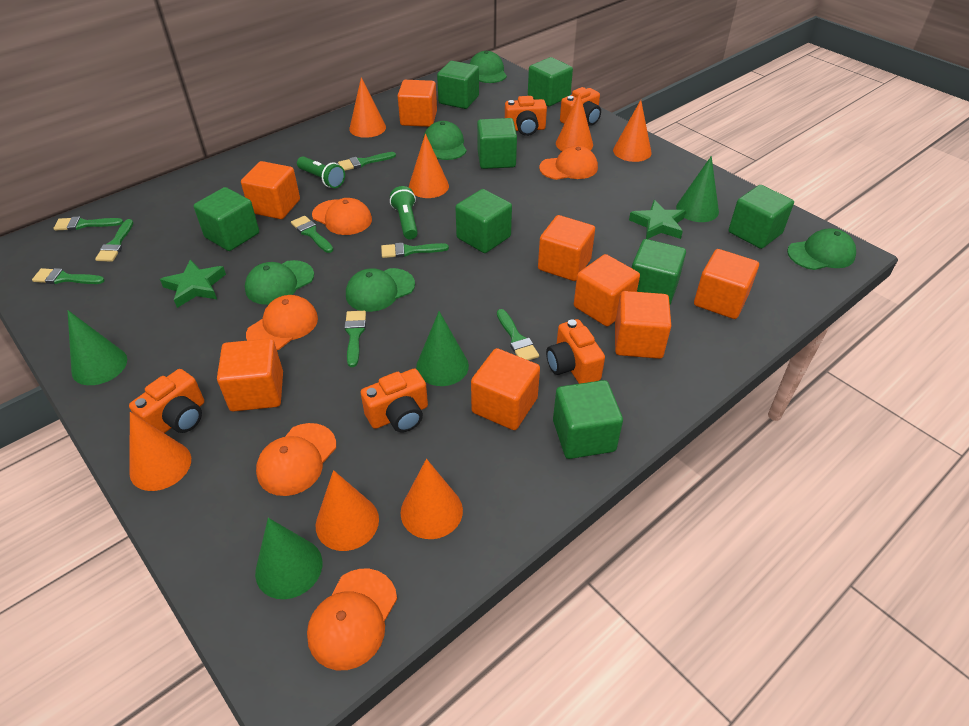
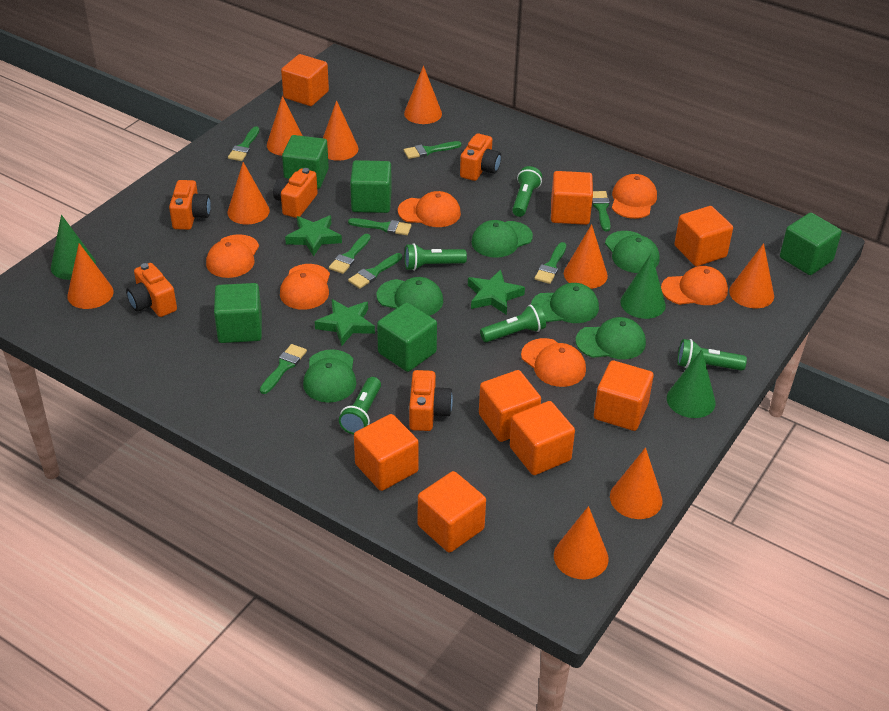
green cap: [245,260,314,305] [346,268,415,312] [423,121,467,160] [470,51,507,83] [787,229,856,270] = 5 -> [303,349,356,403] [377,277,443,316] [471,220,533,258] [531,283,599,323] [576,317,646,359] [605,231,660,273] = 6
green cone: [67,310,127,385] [255,518,322,599] [416,311,469,386] [676,156,719,222] = 4 -> [51,215,96,280] [620,253,666,319] [667,350,716,418] = 3
green cube: [194,187,259,251] [437,61,479,109] [455,189,512,253] [477,118,517,169] [528,57,573,106] [553,380,623,459] [632,239,686,304] [729,185,794,249] = 8 -> [214,283,262,343] [282,135,329,189] [350,160,392,213] [377,302,437,372] [780,213,842,275] = 5
green flashlight: [297,156,345,188] [390,186,418,239] = 2 -> [339,377,381,434] [405,243,467,271] [480,303,546,342] [512,166,542,217] [677,339,747,371] = 5
green star: [160,259,226,308] [629,200,686,239] = 2 -> [285,216,342,256] [315,299,375,346] [468,270,525,315] = 3
orange cap: [246,295,318,350] [256,423,336,496] [307,569,397,670] [312,198,372,235] [539,146,598,180] = 5 -> [206,234,259,278] [280,264,330,310] [398,191,461,227] [521,338,586,387] [612,174,657,219] [661,266,728,305] = 6
orange cone: [129,412,191,491] [316,470,379,551] [349,77,386,138] [400,459,463,539] [409,133,449,198] [556,93,593,151] [613,100,651,162] = 7 -> [67,243,114,309] [227,162,270,224] [267,96,303,156] [323,100,359,161] [404,66,442,124] [554,506,609,579] [564,224,608,289] [610,447,663,519] [729,243,774,308] = 9

